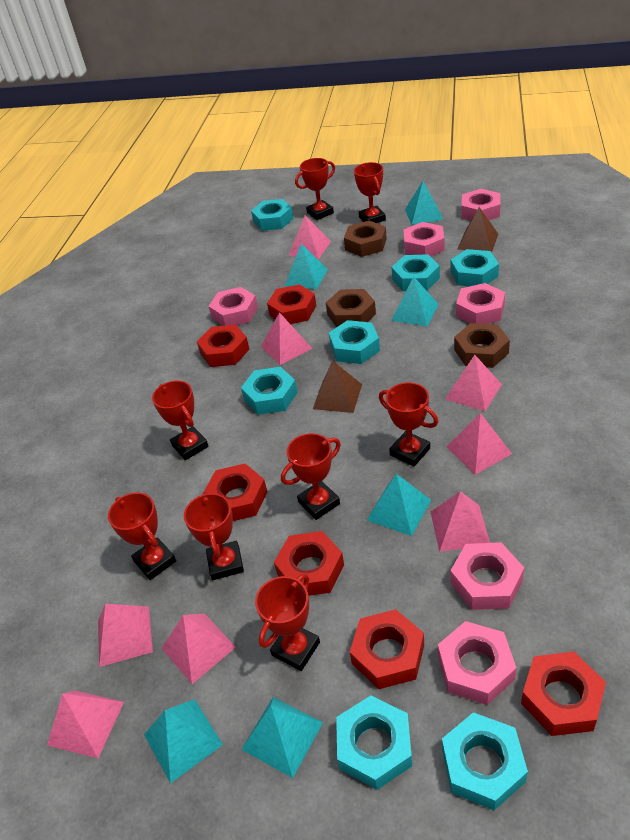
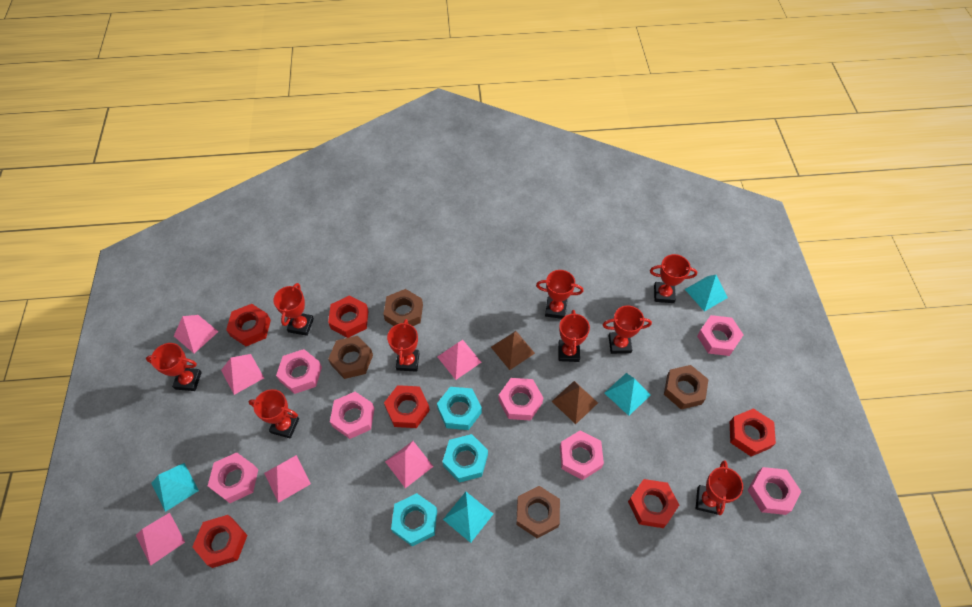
brown nut: [326,289,376,327] [344,221,387,257] [454,323,510,368] = 3 -> [328,336,373,379] [383,289,423,326] [516,486,560,538] [664,365,709,409] = 4
pink nut: [209,287,258,326] [403,222,444,257] [438,621,517,705] [450,542,524,610] [456,283,505,324] [461,189,501,220] = 6 -> [208,452,258,503] [276,349,322,394] [330,392,375,439] [498,378,543,421] [560,430,604,480] [697,315,744,356] [748,467,801,515] = 7
pink pyramid: [47,691,124,758] [98,604,153,667] [162,613,236,684] [261,312,312,365] [289,216,331,259] [431,491,490,552] [445,355,502,411] [447,413,512,475] = 8 -> [136,513,185,566] [174,315,219,353] [221,354,264,395] [264,455,311,503] [385,441,434,488] [437,340,482,380] = 6
red trophy: [108,493,176,580] [152,381,209,460] [184,491,244,580] [255,574,320,671] [281,433,341,520] [295,158,335,220] [354,162,386,223] [379,382,438,467] = 8 -> [146,343,202,391] [248,389,299,439] [273,283,314,336] [387,319,420,372] [536,270,583,319] [558,310,590,362] [603,305,652,354] [650,254,697,303] [696,460,743,515] = 9
turquoise nut: [241,367,298,415] [251,199,294,231] [329,320,380,364] [336,695,412,790] [392,254,440,291] [442,712,528,810] [451,249,499,286] = 7 -> [391,493,437,546] [437,387,482,430] [442,434,488,483] = 3
turquoise pyramid: [144,699,223,783] [241,697,323,778] [285,244,328,289] [367,474,431,536] [391,277,439,326] [405,181,443,225] = 6 -> [151,463,199,512] [443,492,493,543] [605,373,650,416] [685,275,728,312] = 4

